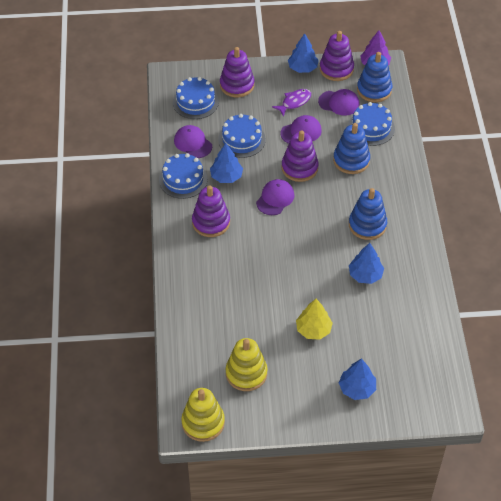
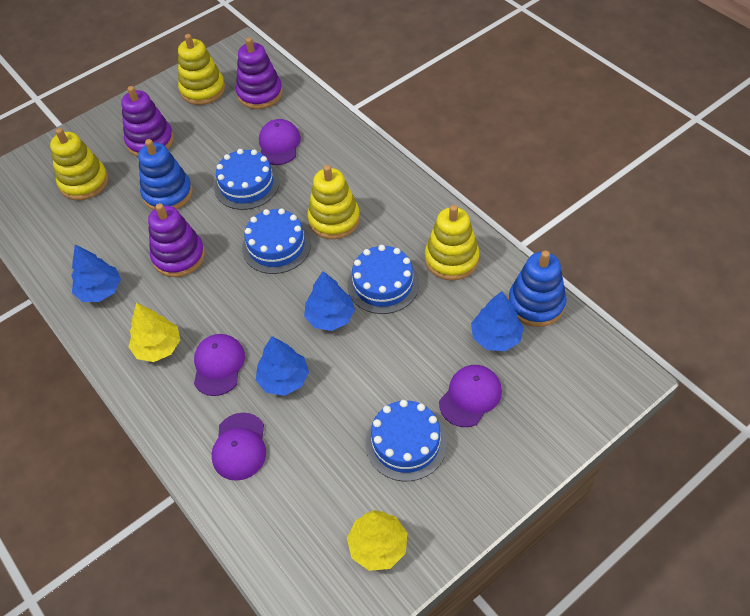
blue stacking toy: [333,123,370,174] [349,188,387,240] [357,52,392,102] = 3 -> [138,139,193,210] [508,250,567,327] = 2
purple fish: [272,89,311,117] = 1 -> none = 0
purple stacking toy: [192,185,230,237] [220,47,255,97] [281,130,319,182] [320,31,354,81] = 4 -> [121,86,174,157] [148,203,205,277] [236,37,283,109] = 3
purple tree: [360,30,391,65] = 1 -> none = 0
yellow stacking toy: [181,388,225,442] [226,338,268,391] = 2 -> [50,128,108,200] [178,34,225,105] [307,165,360,239] [425,205,479,280] = 4
yellow tree: [296,299,333,340] = 1 -> [129,303,180,362] [347,510,407,571] = 2

